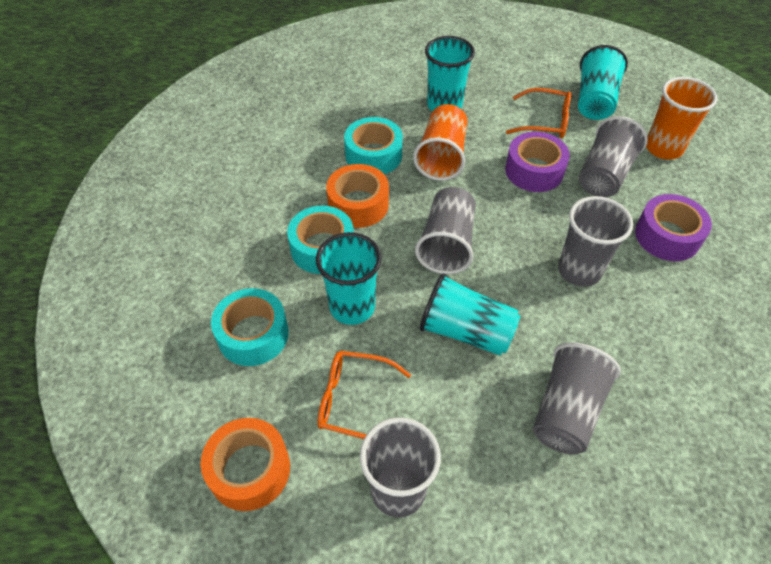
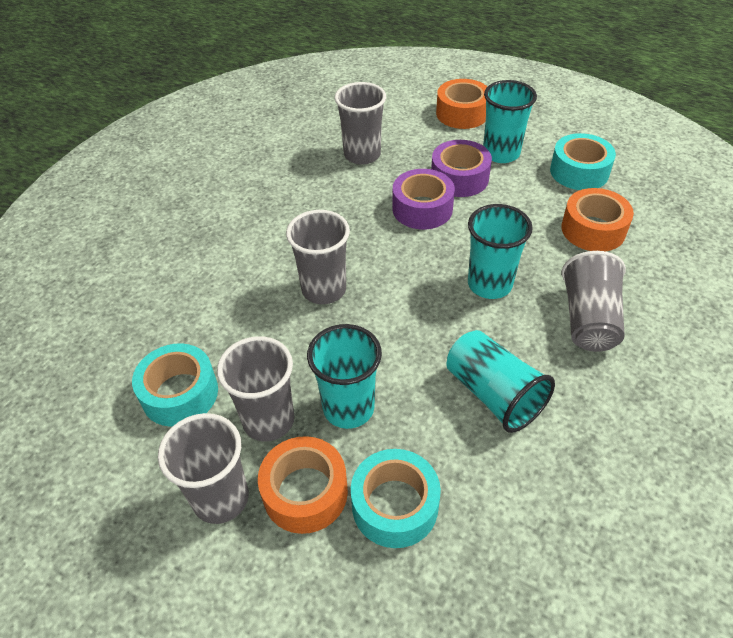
orange cup: [413,104,468,181] [646,77,717,159] = 2 -> none = 0
orange glasses: [317,351,411,439] [506,88,571,138] = 2 -> none = 0
orange tape: [201,418,290,511] [326,164,389,228] = 2 -> [258,436,348,534] [436,79,487,129] [561,188,634,251] = 3

